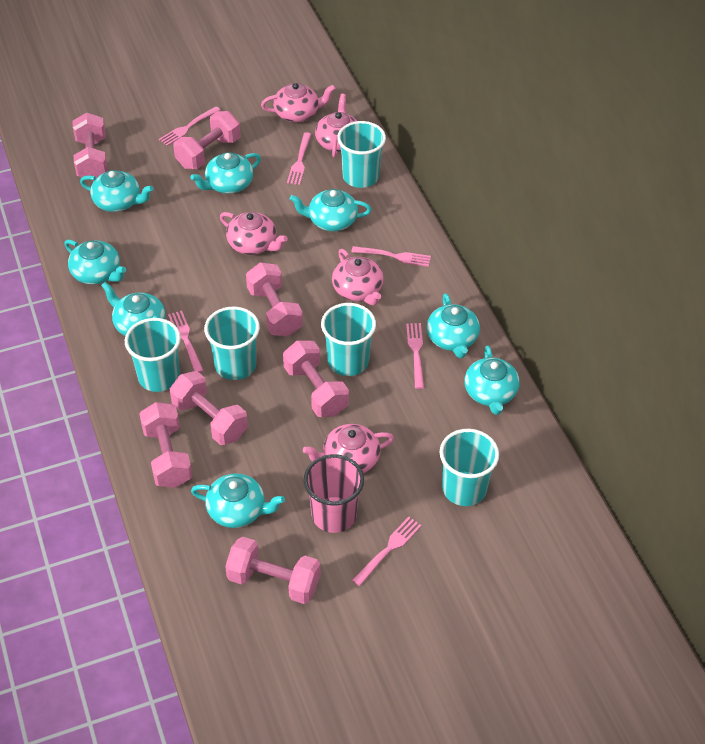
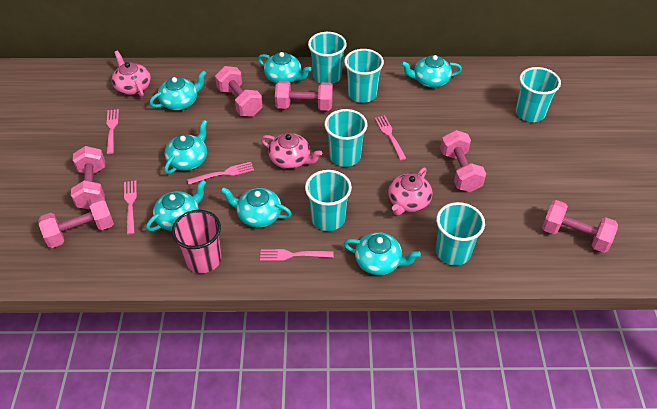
pink dumbbell: [73,112,108,181] [139,402,192,488] [170,371,248,445] [173,111,240,169] [225,537,321,604] [246,262,303,336] [283,341,349,417] = 7 -> [38,196,114,248] [71,146,105,210] [215,66,263,116] [275,81,333,111] [440,130,486,192] [542,200,618,253] = 6
pink fork: [159,106,220,146] [168,311,204,373] [287,132,311,185] [351,246,431,267] [352,517,422,586] [406,323,424,389] = 6 -> [107,109,119,154] [124,180,137,235] [187,162,254,184] [260,249,333,261] [375,115,406,160] = 5
pink teapot: [220,212,288,255] [261,83,336,122] [303,424,394,473] [315,94,357,157] [332,249,384,306] = 5 -> [112,51,151,97] [261,133,322,169] [388,168,433,216] = 3
turquoise cup: [125,318,181,392] [204,307,260,380] [321,303,376,376] [337,121,386,188] [440,429,499,506] = 5 -> [305,170,352,231] [308,32,347,84] [324,109,367,167] [344,49,384,103] [436,202,485,266] [515,67,561,122] = 6
turquoise teapot: [64,240,126,284] [80,170,153,212] [101,282,165,336] [190,152,261,194] [191,473,285,528] [290,189,371,231] [427,293,480,358] [465,345,520,415] = 8 -> [146,180,206,231] [149,70,207,110] [164,120,207,174] [221,187,292,228] [258,52,311,83] [344,232,421,275] [401,55,462,88] = 7

